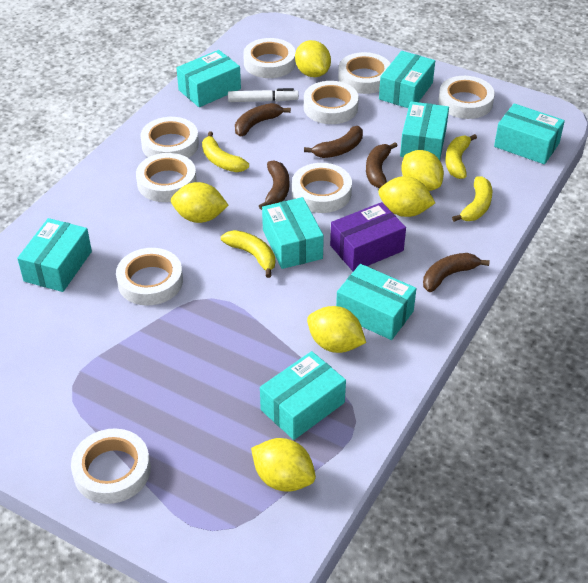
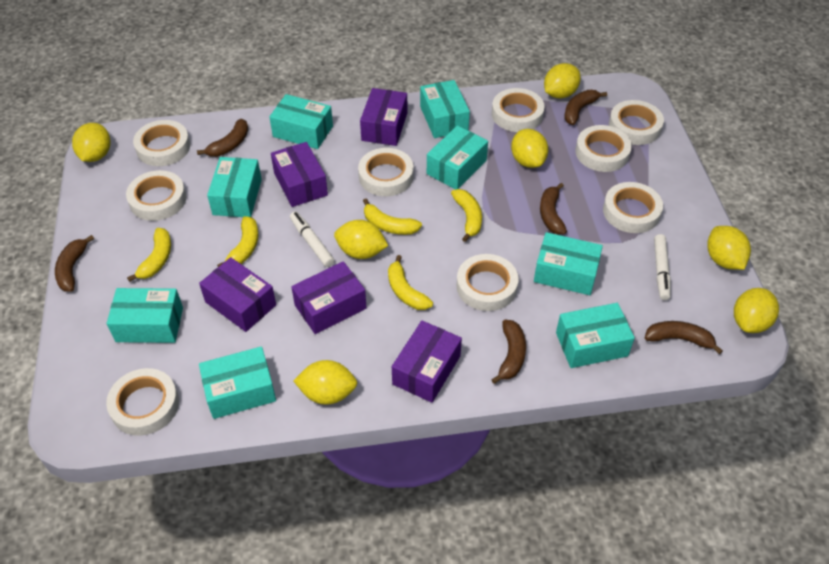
brown banana: [235,103,291,137] [259,160,289,210] [304,126,363,158] [366,142,398,188] [423,253,490,292] = 5 -> [55,235,94,292] [197,119,249,157] [491,320,526,384] [540,183,567,234] [564,90,607,125] [645,321,723,354] = 6
purple box: [330,202,406,272] = 1 -> [199,257,276,332] [271,142,328,207] [291,261,367,334] [360,88,407,146] [392,320,462,403] = 5
white marker: [228,88,299,102] = 1 -> [290,211,335,267] [654,234,671,300] = 2
yellow banana: [202,131,249,172] [221,230,275,278] [445,134,477,179] [452,176,492,222] = 4 -> [127,228,171,282] [217,216,259,267] [363,198,422,235] [388,255,433,310] [451,189,482,242] = 5
yellow lemon: [171,182,229,223] [251,438,316,492] [295,40,331,77] [307,306,366,353] [378,176,435,217] [401,150,444,191] = 6 -> [72,123,110,162] [293,360,357,405] [334,220,388,259] [511,129,548,168] [544,63,581,98] [707,226,751,270] [734,288,779,333] = 7

